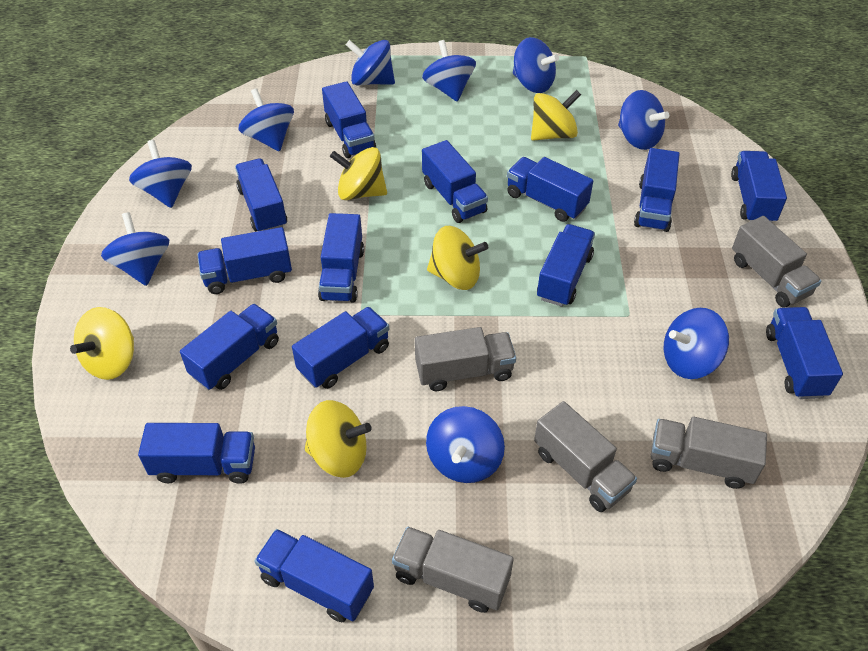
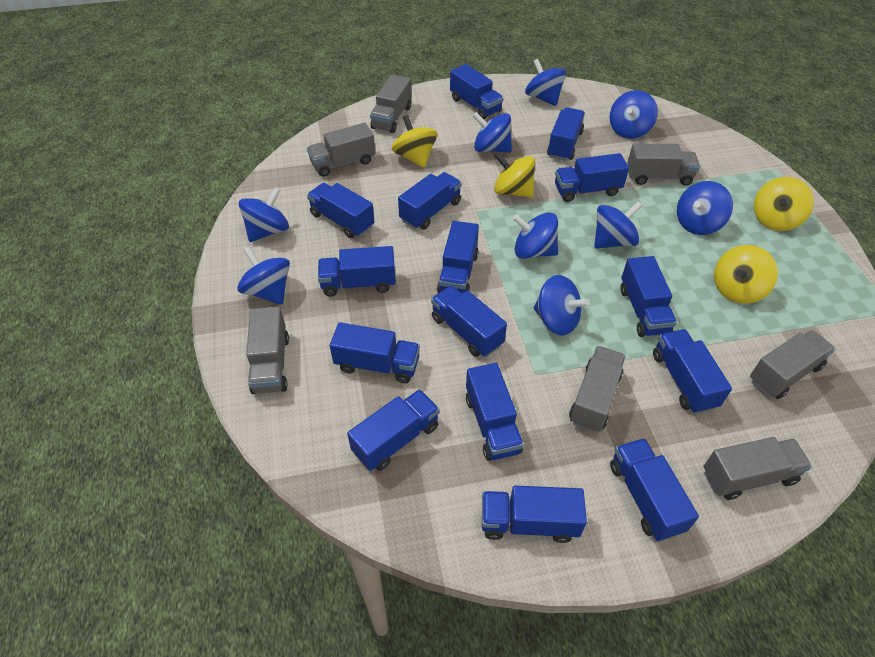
blue truck: [138,423,255,484] [180,304,279,390] [197,227,292,294] [235,158,287,231] [254,529,374,622] [292,307,389,389] [318,213,364,302] [322,81,376,158] [422,140,488,223] [507,157,593,222] [537,224,595,307] [634,148,679,232] [731,151,787,222] [766,307,843,399] = 14 -> [307,183,374,238] [318,246,396,297] [330,322,420,383] [347,389,440,471] [398,172,462,230] [431,285,507,357] [437,221,479,294] [450,64,503,119] [466,363,524,461] [482,485,587,543] [547,107,585,161] [555,153,629,202] [610,438,699,541] [620,256,677,337] [653,329,732,414] = 15
grey truck: [392,527,514,613] [415,327,516,391] [534,401,637,512] [651,417,767,489] [732,216,821,308] = 5 -> [246,307,289,394] [307,123,376,177] [370,75,412,133] [569,346,626,433] [627,143,700,186] [703,437,812,500] [750,330,835,399] = 7
yellow spinning top: [70,307,134,380] [305,400,372,478] [330,147,387,200] [427,226,488,290] [531,90,581,141] = 5 -> [392,115,437,168] [494,152,535,198] [714,245,778,304] [754,177,814,231] = 4

